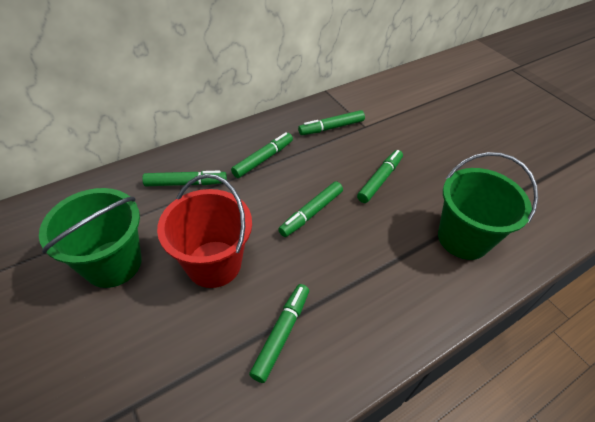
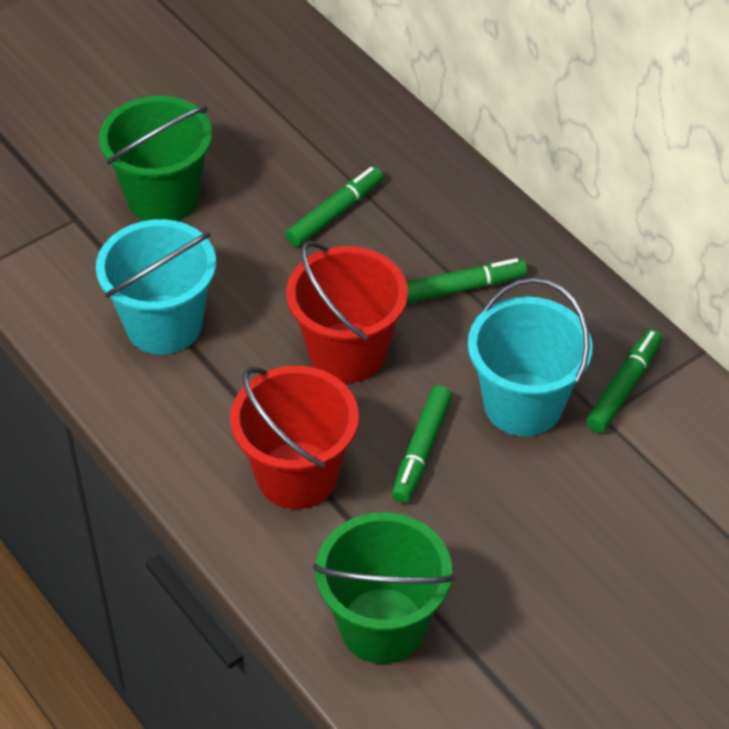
green marker: [142,170,227,186] [231,132,293,178] [249,284,309,383] [278,182,343,237] [298,110,365,135] [357,150,403,203] = 6 -> [286,166,383,247] [392,385,452,503] [406,258,527,304] [586,329,662,433] = 4
red bucket: [157,174,252,288] = 1 -> [230,366,359,509] [286,241,408,383] = 2
turquoise bucket: none = 0 -> [96,219,216,355] [468,278,593,436] = 2

